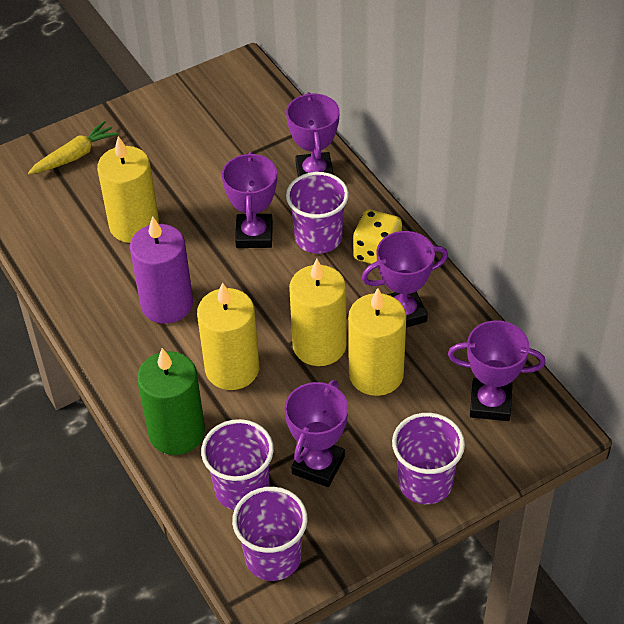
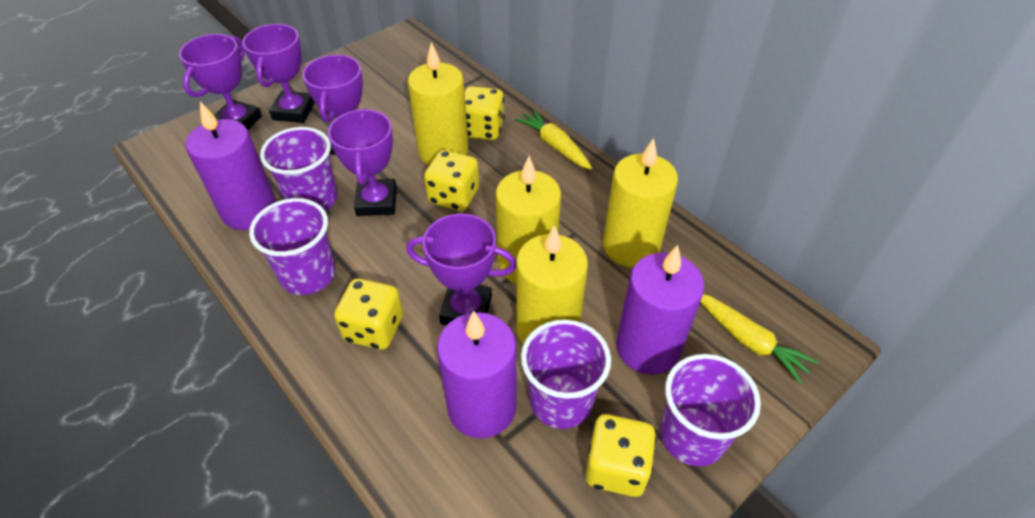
green candle: [137,348,205,455] = 1 -> none = 0
purple candle: [130,216,193,324] = 1 -> [185,102,276,230] [437,311,516,438] [616,245,704,375] = 3
yellow carrot: [28,121,119,174] = 1 -> [515,109,593,170] [700,294,818,384] = 2
yellow dice: [353,210,402,264] = 1 -> [334,279,403,350] [424,150,479,211] [465,86,505,140] [586,414,656,497] = 4

